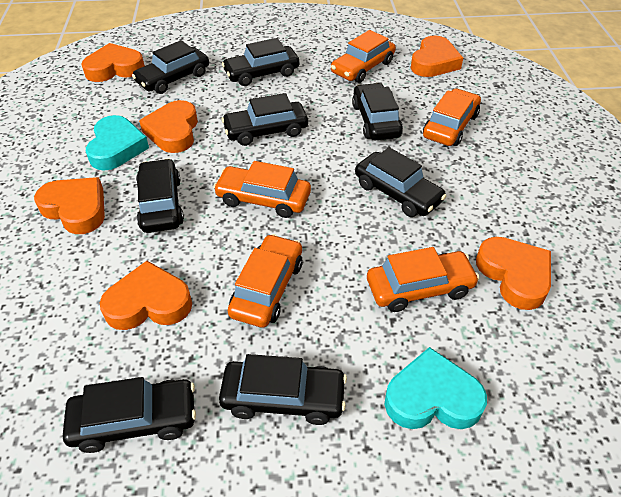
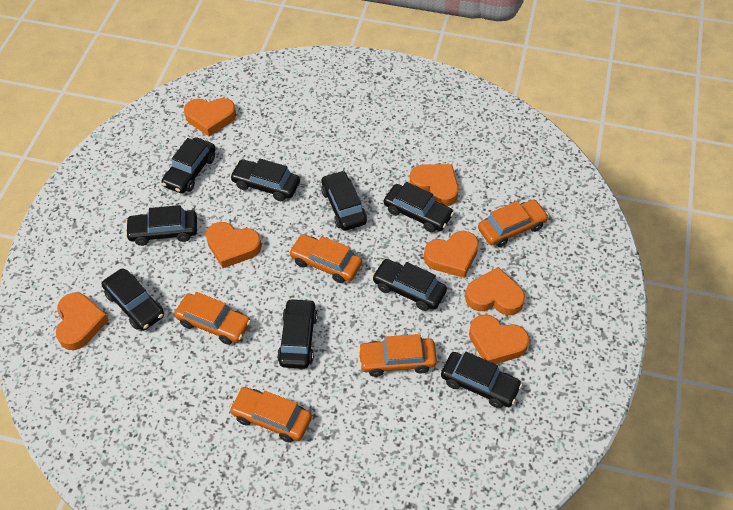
black car: [63,377,196,453] [132,40,209,94] [136,158,184,233] [219,354,347,425] [221,93,308,146] [222,38,300,86] [352,83,403,141] [355,147,446,217] = 8 -> [102,268,164,331] [125,205,197,246] [161,137,216,194] [230,159,300,201] [277,298,318,369] [321,171,367,231] [372,259,447,311] [384,182,454,233] [441,351,522,408] = 9
orange heart: [34,177,105,234] [81,43,145,82] [100,261,192,330] [139,100,198,153] [411,35,463,77] [476,237,551,310] = 6 -> [56,293,109,350] [184,98,236,137] [206,222,261,268] [409,164,459,206] [424,231,479,278] [465,267,525,315] [469,314,529,364] = 7
turquoise heart: [86,115,149,171] [384,347,487,429] = 2 -> none = 0

